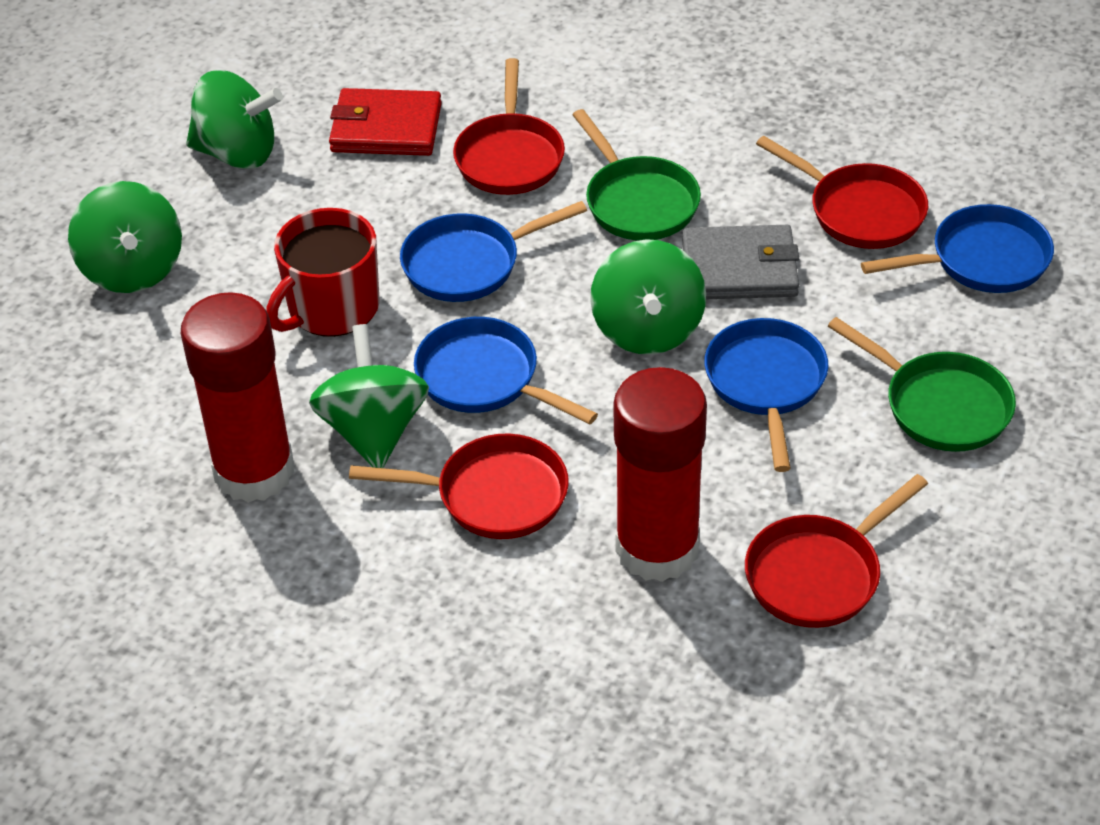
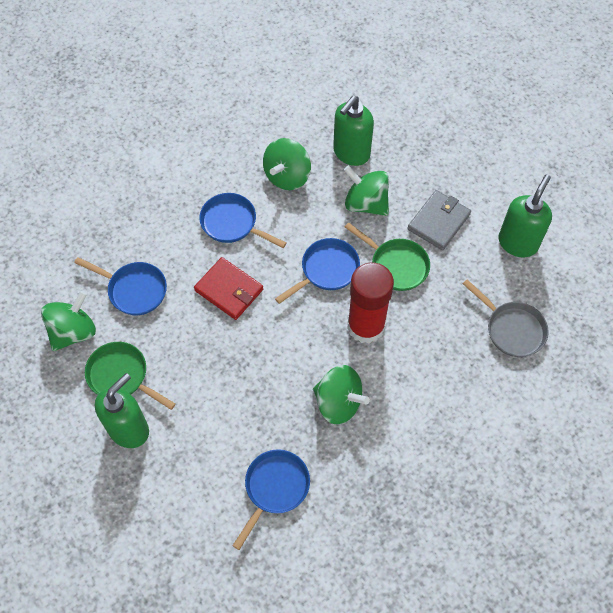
green soap dispenser: none = 0 -> [95,373,149,448] [333,96,374,166] [498,174,552,258] = 3
grey pan: none = 0 -> [463,279,549,357] = 1
red glue stick: [181,292,295,503] [614,367,707,582] = 2 -> [347,263,394,344] = 1
red mug: [266,208,379,337] = 1 -> none = 0
red pan: [349,434,569,539] [453,58,565,195] [745,474,928,628] [756,136,928,249] = 4 -> none = 0

